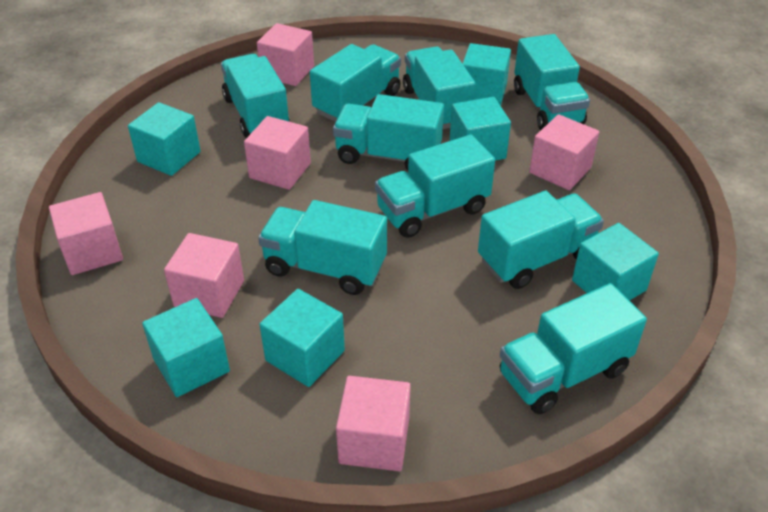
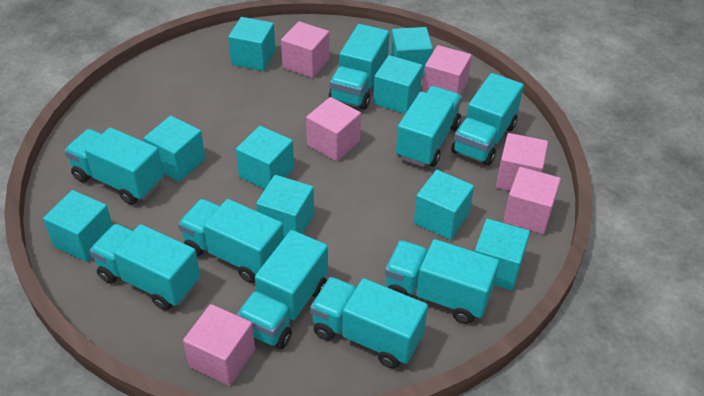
turquoise cube: [128,102,201,176] [142,298,230,397] [259,289,345,387] [450,97,511,161] [463,43,511,106] [572,223,659,301] = 6 -> [43,190,113,262] [144,116,205,182] [228,17,276,71] [236,126,294,189] [256,175,314,238] [373,55,423,114] [390,27,433,77] [414,170,474,240] [474,219,530,290] = 9

